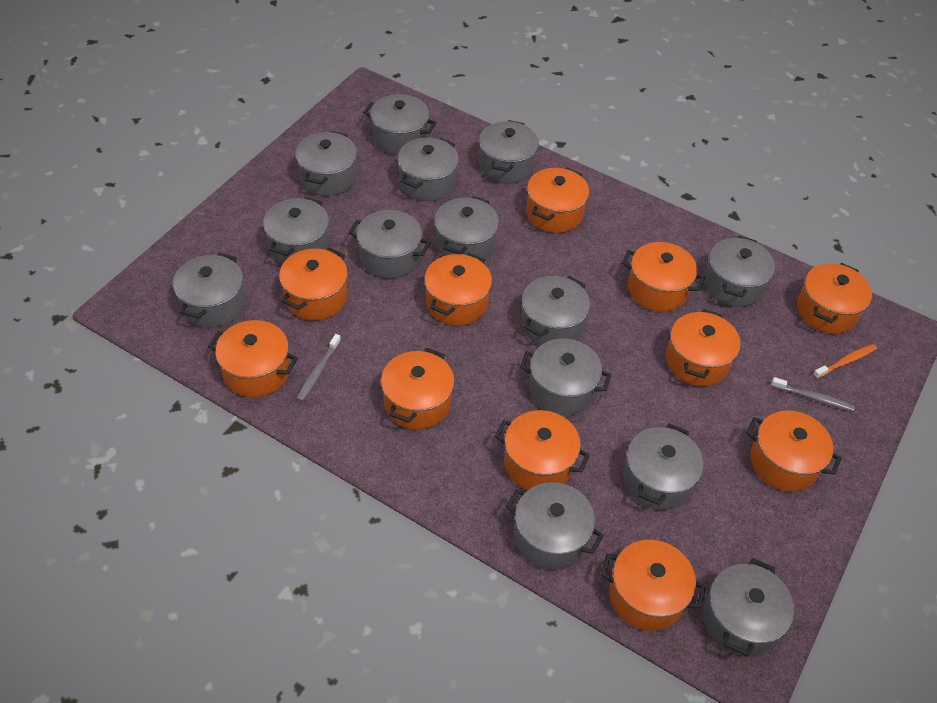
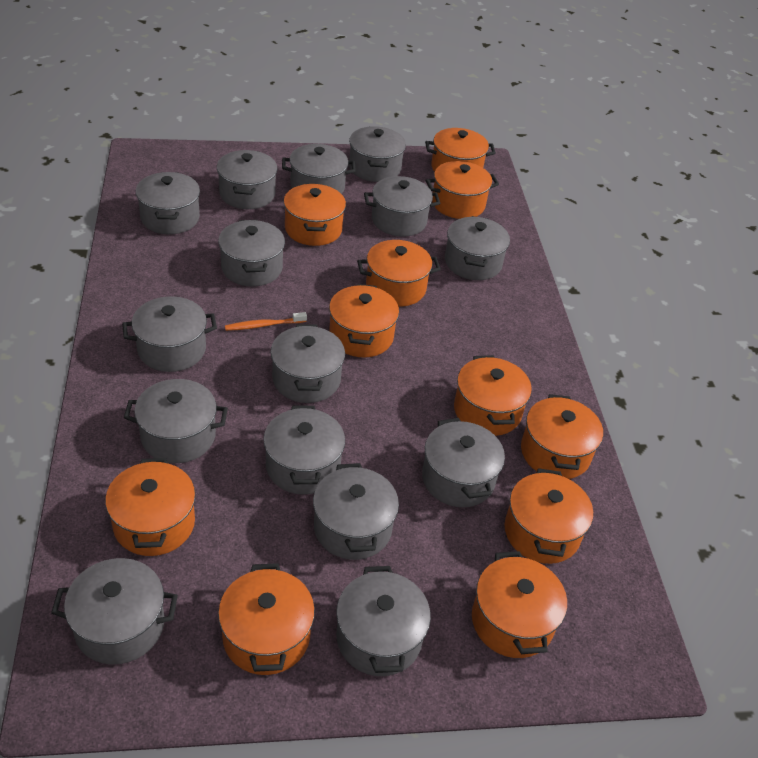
grey pot: [173,252,245,328] [263,197,329,264] [295,131,357,196] [349,210,431,279] [363,94,437,155] [398,138,459,201] [435,196,499,260] [479,120,539,183] [506,482,604,570] [520,338,611,415] [521,276,590,346] [623,423,704,510] [703,558,794,656] [704,236,775,307] = 14 -> [51,558,178,665] [122,296,217,372] [124,379,228,463] [136,172,200,234] [217,150,277,209] [218,220,285,287] [263,406,345,495] [271,324,345,403] [282,144,356,194] [313,463,399,560] [336,566,431,676] [349,126,406,182] [364,176,440,237] [422,418,505,507] [445,216,510,280] = 15
grey toothbrush: [297,334,341,401] [771,377,855,411] = 2 -> none = 0

